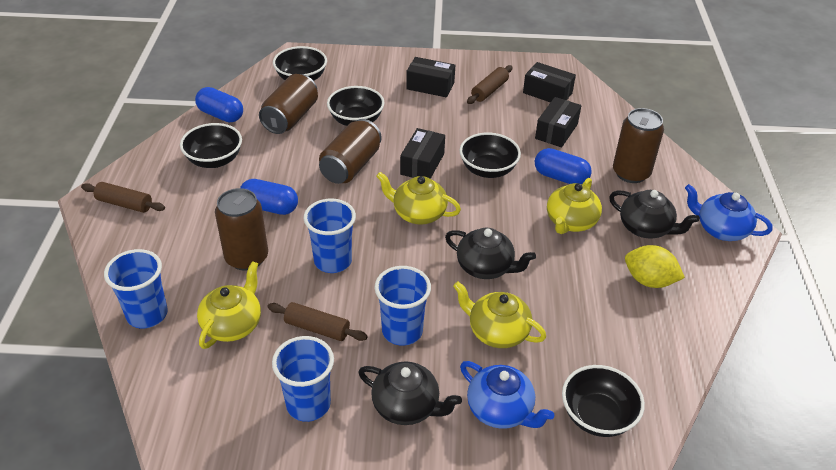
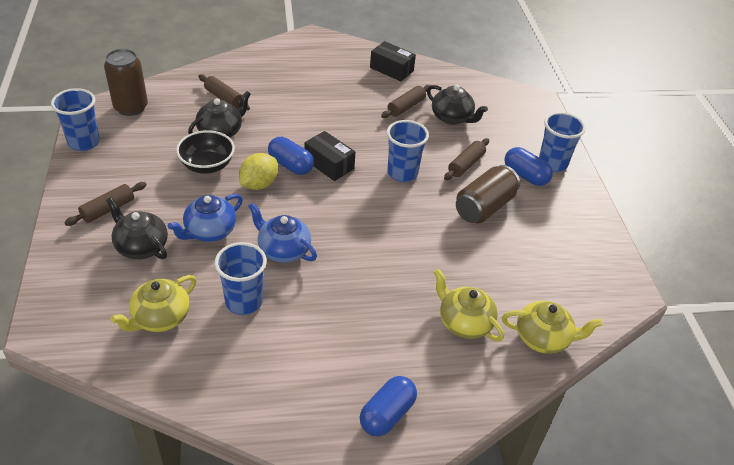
black bowl: [180,123,242,168] [273,46,327,81] [327,86,384,126] [459,132,521,178] [562,365,645,437] = 5 -> [176,130,235,174] = 1
black box: [400,128,445,179] [406,57,455,97] [523,62,576,103] [535,97,581,147] = 4 -> [304,131,355,181] [370,41,416,81] = 2
brown can: [215,188,268,271] [259,74,318,134] [319,119,382,184] [613,108,664,183] = 4 -> [104,49,148,116] [456,165,520,223] = 2
brown rolling pin: [81,182,165,213] [267,302,368,341] [467,65,513,104] = 3 -> [64,182,147,226] [198,74,250,110] [381,85,431,118] [444,138,489,180] = 4
yellow teapot: [197,261,261,349] [376,172,461,225] [453,281,546,348] [547,178,602,234] = 4 -> [110,275,197,332] [434,269,504,341] [502,301,603,354] = 3

